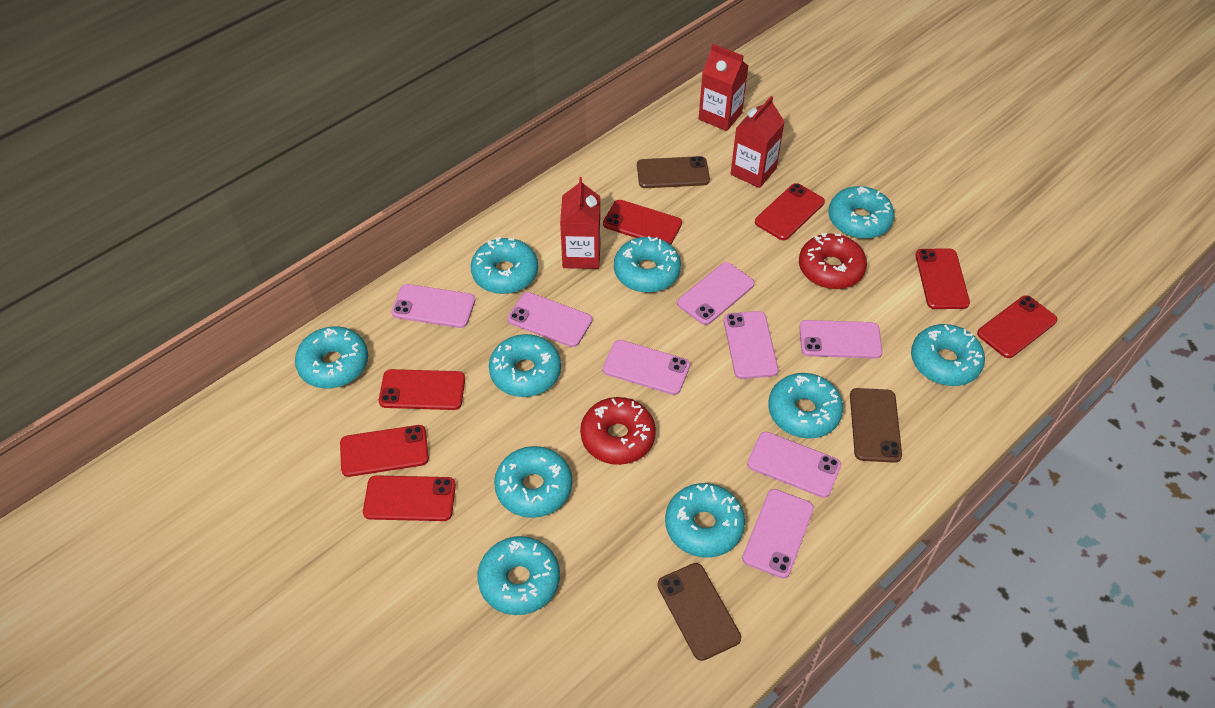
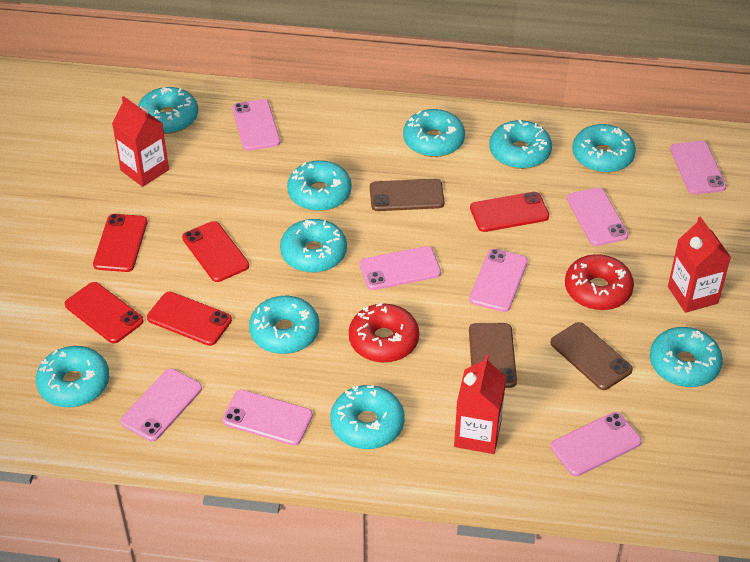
red phone: [340,425,429,477] [363,475,456,521] [379,369,465,410] [603,200,682,244] [755,183,825,240] [916,248,970,309] [977,295,1057,358] = 7 -> [65,282,144,343] [93,214,148,272] [147,292,232,346] [182,221,249,282] [470,192,549,232] = 5

